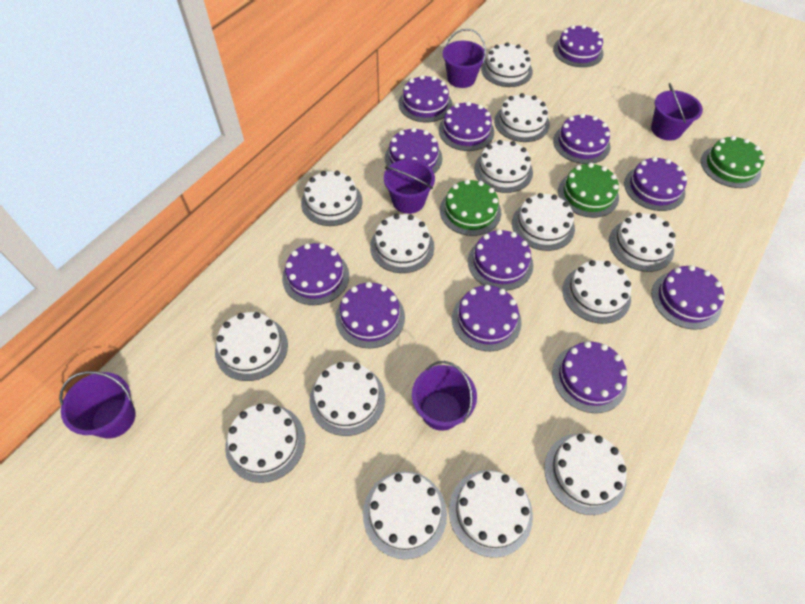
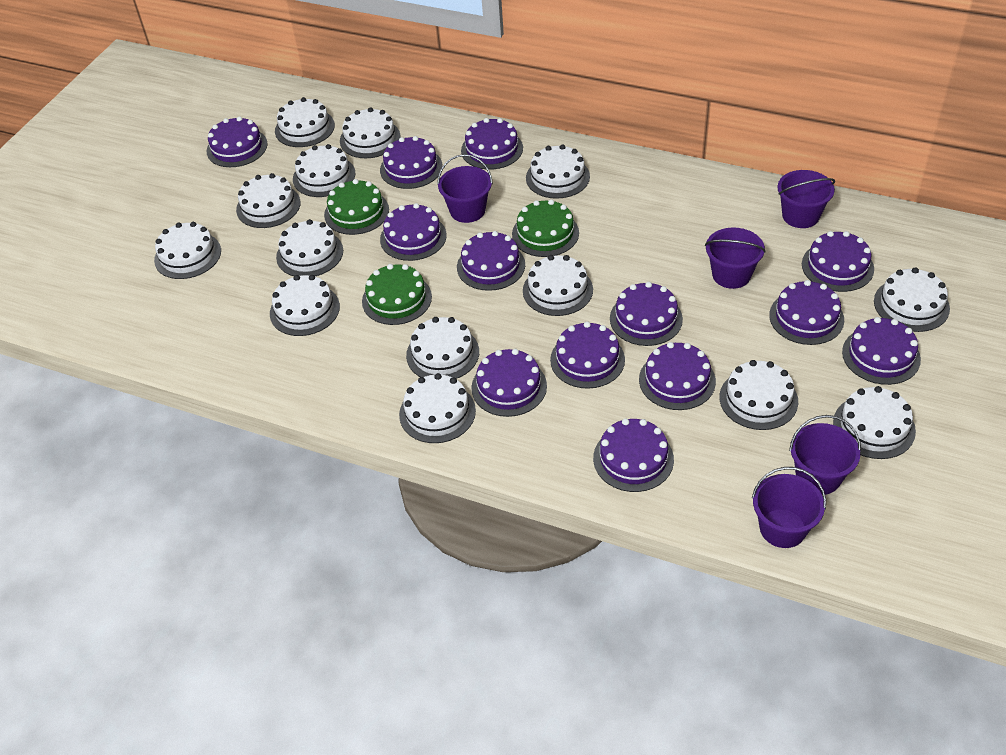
purple cake: [282,243,349,305] [335,282,405,348] [385,128,442,174] [399,75,452,122] [439,101,494,151] [452,285,522,351] [468,229,533,291] [552,341,627,413] [553,25,604,67] [553,113,611,164] [624,157,687,211] [651,265,724,330] = 12 -> [207,116,268,167] [380,136,443,189] [380,203,447,261] [457,231,525,291] [461,118,523,170] [471,349,547,417] [550,322,625,389] [593,418,674,492] [610,282,683,346] [639,342,716,410] [769,280,844,345] [802,231,874,292] [842,317,921,385] = 13

